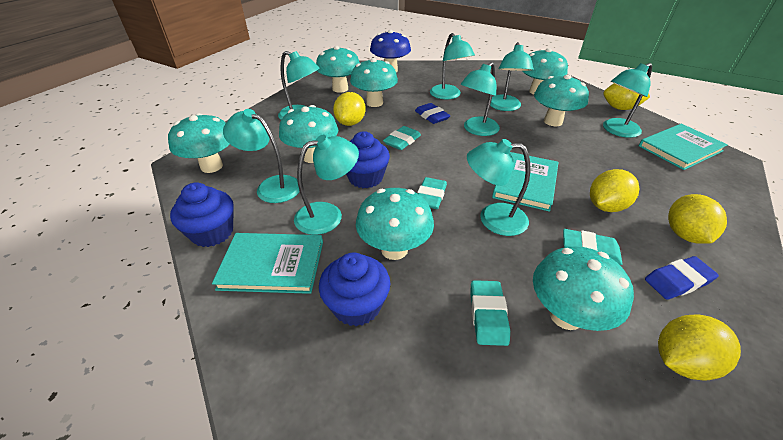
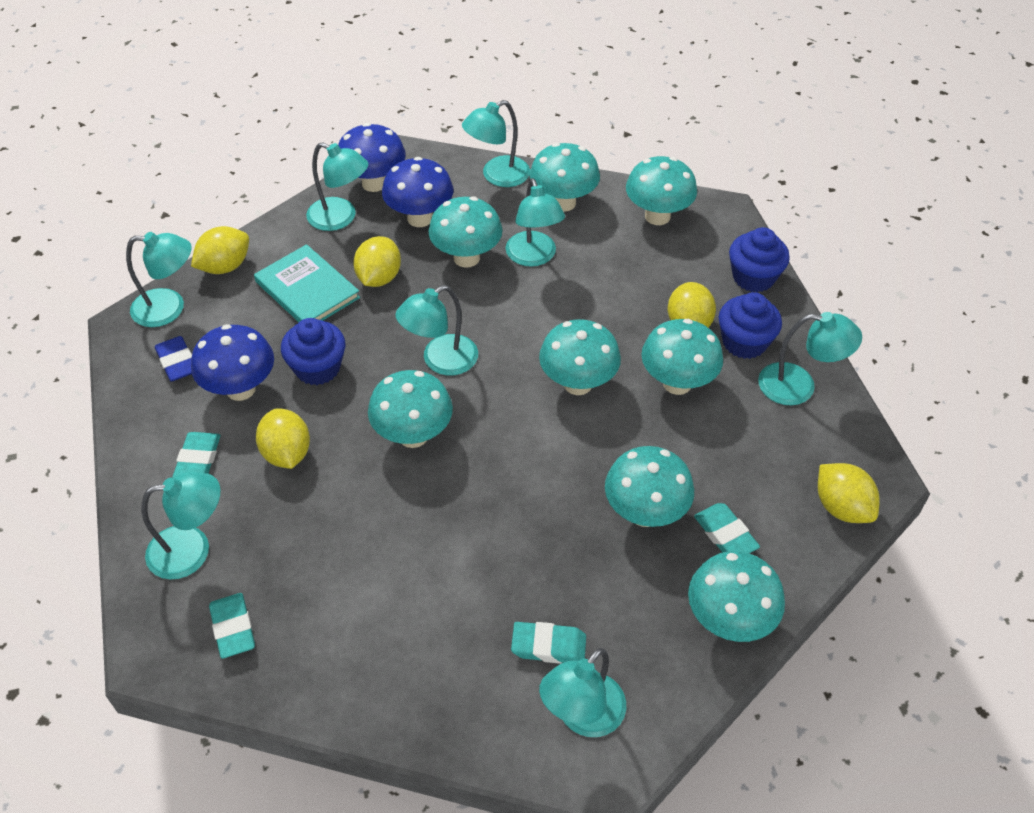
blue eraser: [415,103,451,124] [645,256,719,300] = 2 -> [155,336,192,382] = 1
blue mushroom: [370,30,411,72] = 1 -> [191,324,274,401] [338,123,406,192] [382,157,453,227] = 3
turquoise book: [212,233,323,294] [492,152,559,212] [639,124,728,170] = 3 -> [254,244,360,322] = 1

